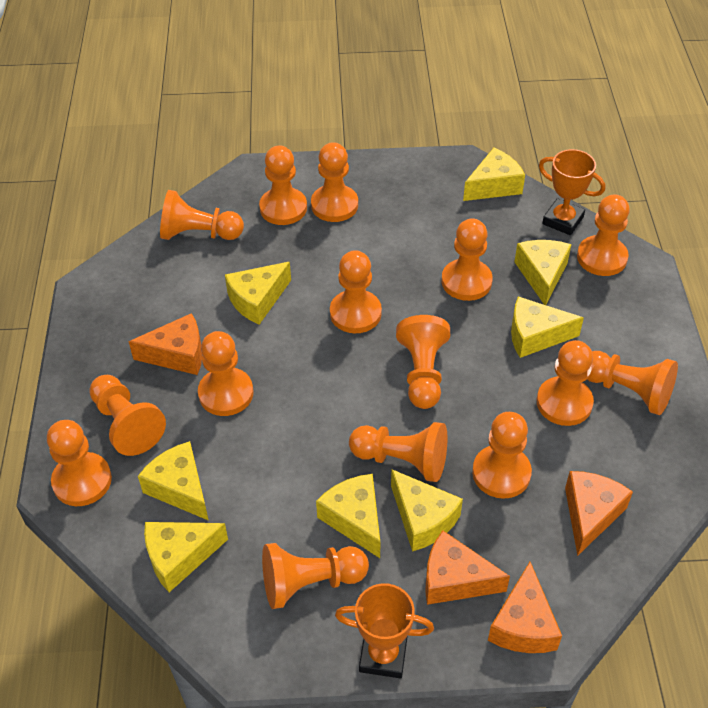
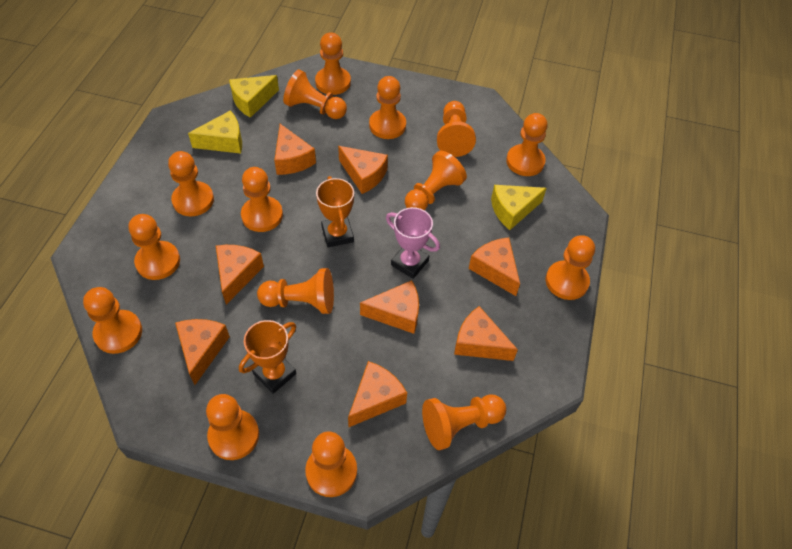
orange cheese: [129,313,202,375] [425,530,510,605] [488,562,562,653] [565,471,633,556] = 4 -> [175,319,230,385] [216,245,264,305] [274,124,316,175] [338,146,388,194] [348,361,407,427] [360,280,419,334] [454,306,518,361] [468,237,520,296] = 8
pink trophy: none = 0 -> [386,207,440,279] = 1
yellow cheese: [138,441,209,521] [144,522,228,592] [225,262,291,325] [316,474,380,558] [391,469,463,552] [463,148,525,201] [511,296,584,358] [514,240,572,305] = 8 -> [188,110,242,154] [229,75,279,118] [491,185,547,230] = 3

